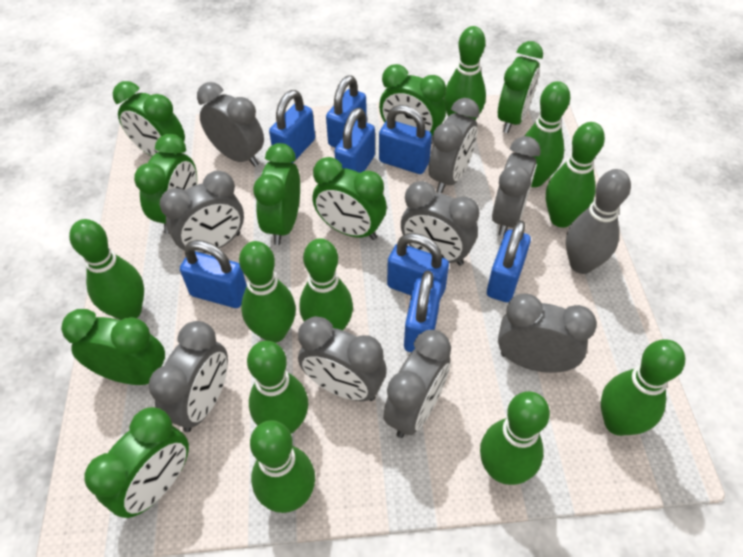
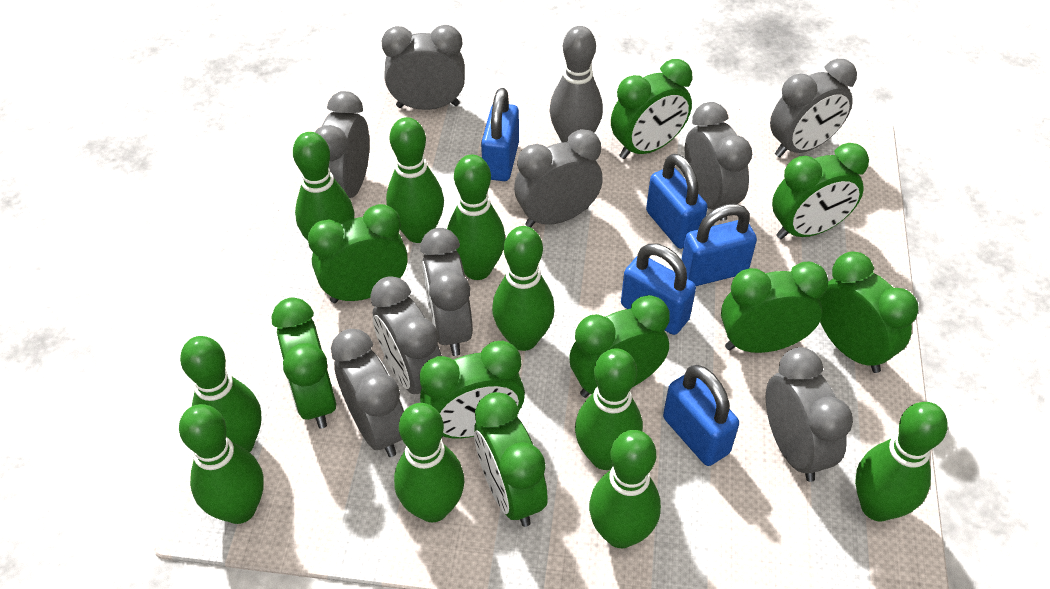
blue padlock: [180,240,247,308] [269,90,315,163] [326,75,367,148] [334,108,375,173] [379,105,432,174] [387,233,449,300] [404,271,442,352] [487,220,531,302] = 8 -> [481,88,519,181] [621,244,696,335] [646,154,708,249] [663,365,739,466] [681,204,757,286] = 5
green clock: [61,309,165,385] [84,407,189,518] [113,81,185,156] [134,134,197,234] [253,143,300,245] [312,157,387,240] [379,64,446,144] [498,41,543,133] = 8 -> [271,297,336,429] [308,204,408,303] [420,341,525,438] [474,392,548,527] [569,295,670,398] [611,59,692,159] [721,262,828,353] [772,143,869,239] [819,251,919,373] = 9

